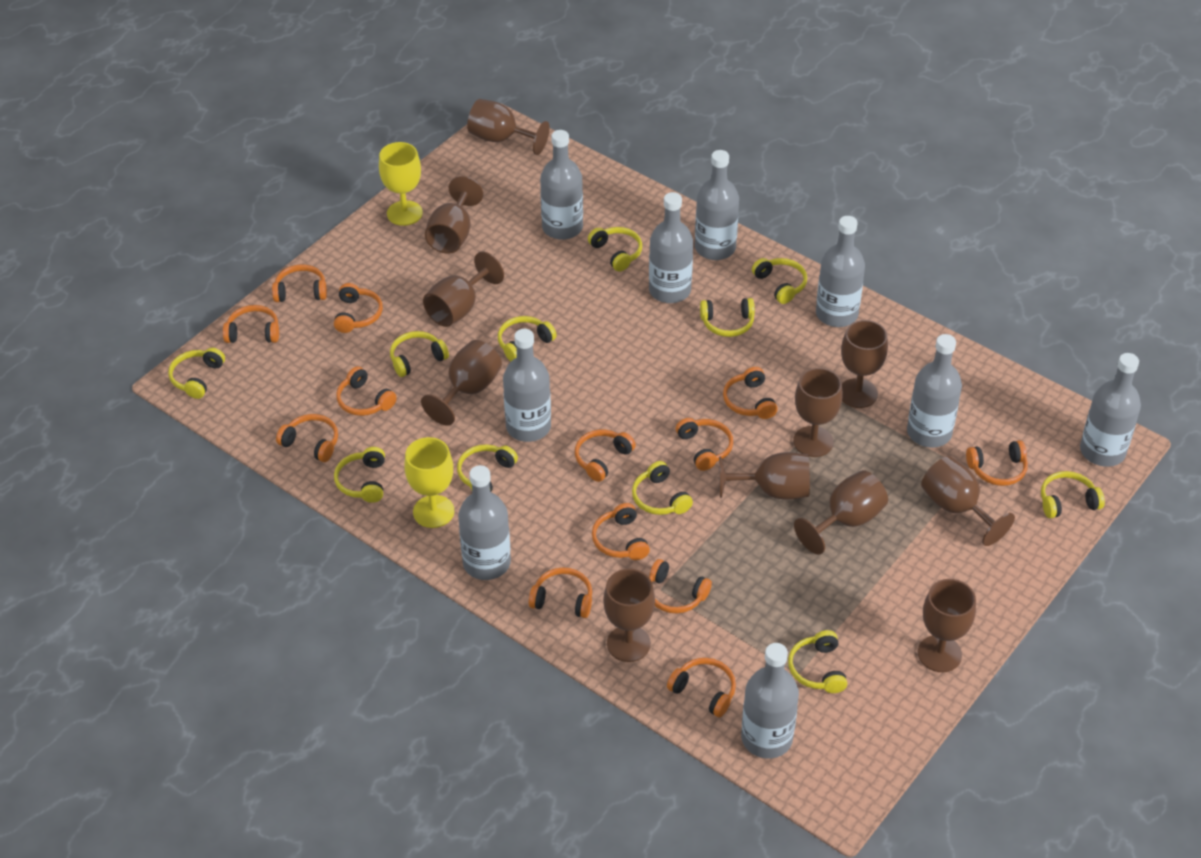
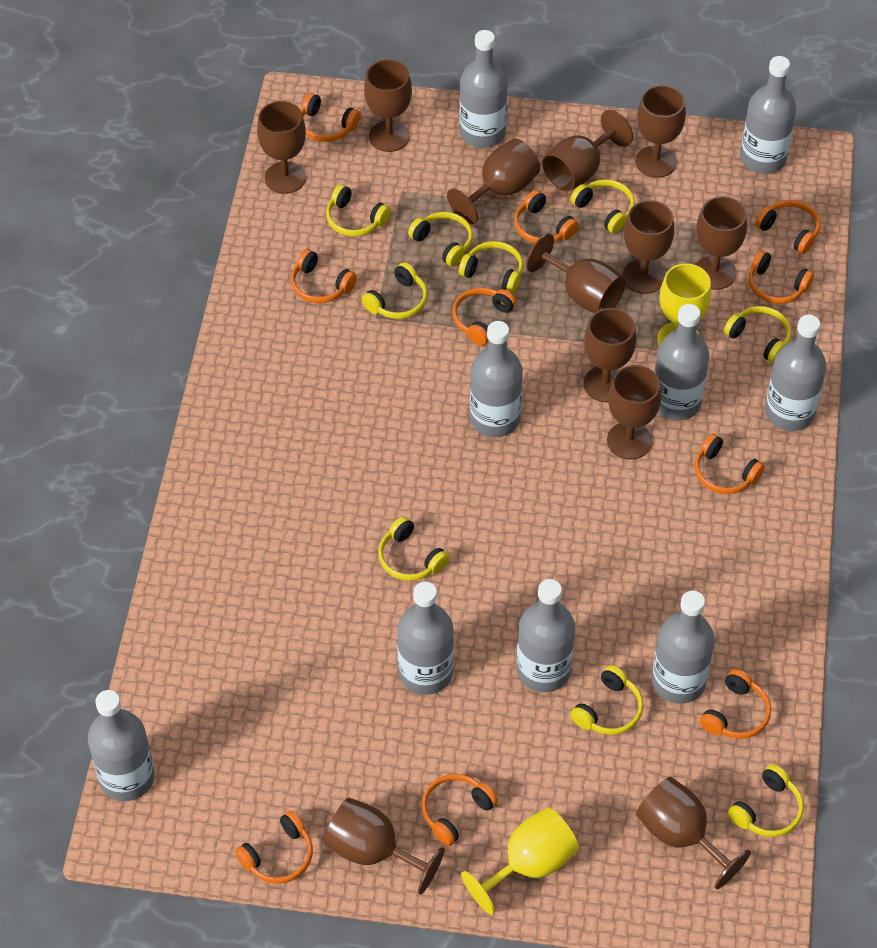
brown goblet: [421,340,502,426] [423,252,504,327] [425,176,483,254] [467,99,550,155] [603,569,655,662] [719,452,810,500] [793,368,843,457] [794,470,888,555] [841,320,888,408] [918,579,976,672] [921,456,1015,546] = 11 -> [257,101,306,194] [324,797,445,894] [364,59,412,152] [447,139,540,225] [526,233,626,313] [542,110,633,192] [584,308,636,402] [607,365,661,459] [622,200,674,294] [635,85,686,178] [636,777,751,889] [695,196,747,290] = 12
orange headphones: [223,305,279,343] [272,264,327,302] [276,414,338,462] [334,283,383,333] [336,366,397,416] [529,567,592,618] [575,430,636,482] [592,503,650,560] [649,559,712,613] [667,658,736,717] [676,418,733,471] [723,367,778,419] [966,440,1028,486] = 13 -> [235,811,313,884] [291,249,357,303] [301,93,361,142] [422,774,498,846] [452,287,516,345] [514,190,579,243] [695,434,765,494] [700,669,771,739] [748,250,814,304] [755,200,820,254] = 10
yellow headphones: [168,348,225,399] [334,447,385,503] [390,331,449,377] [457,444,518,492] [498,316,557,361] [588,227,642,272] [632,461,693,515] [700,298,755,337] [752,258,807,304] [788,630,847,693] [1041,471,1105,518] = 11 -> [326,184,391,237] [362,262,428,319] [378,516,450,581] [408,212,473,267] [459,241,523,293] [570,665,643,735] [571,179,635,234] [724,306,791,363] [728,764,804,837] = 9

